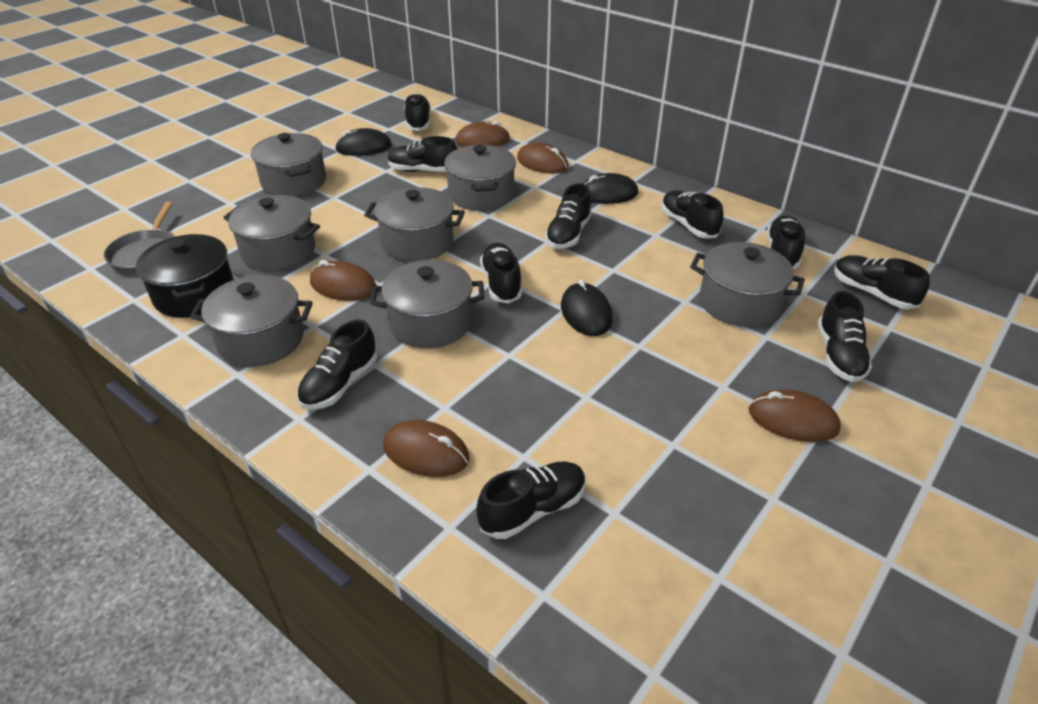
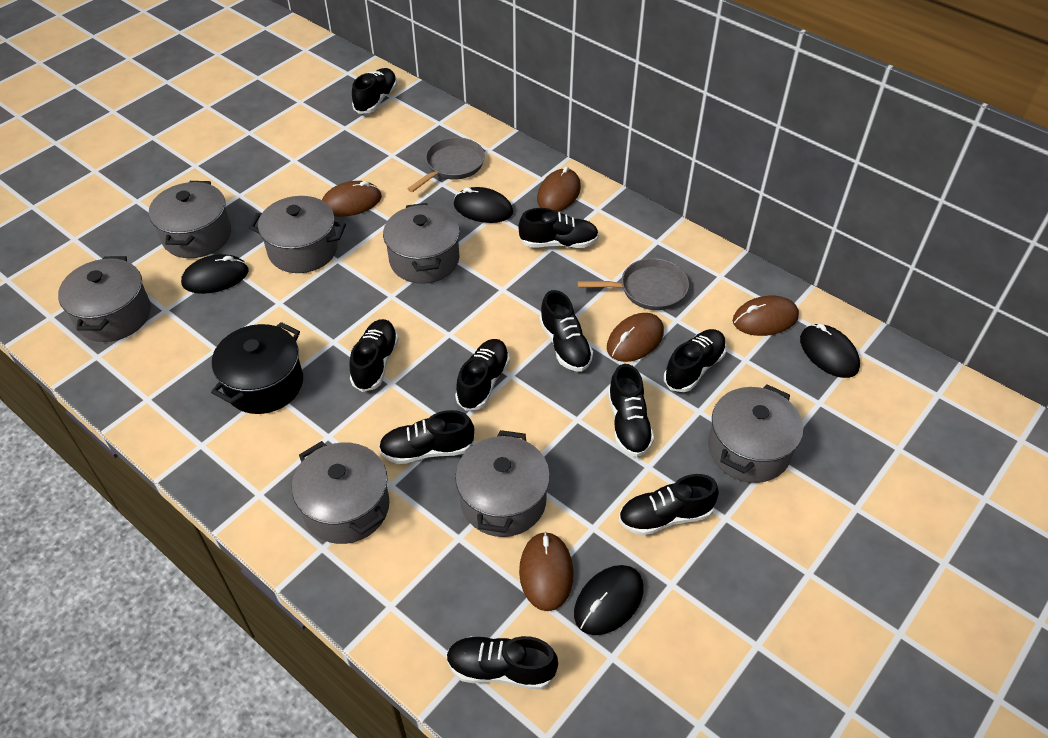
black mouse: [335,128,392,156] [561,279,613,336] [583,173,638,204] = 3 -> [181,254,249,294] [454,187,513,223] [574,565,644,635] [800,324,860,378] = 4
grey pan: [104,201,175,273] = 1 -> [408,137,485,192] [577,258,689,310] = 2

